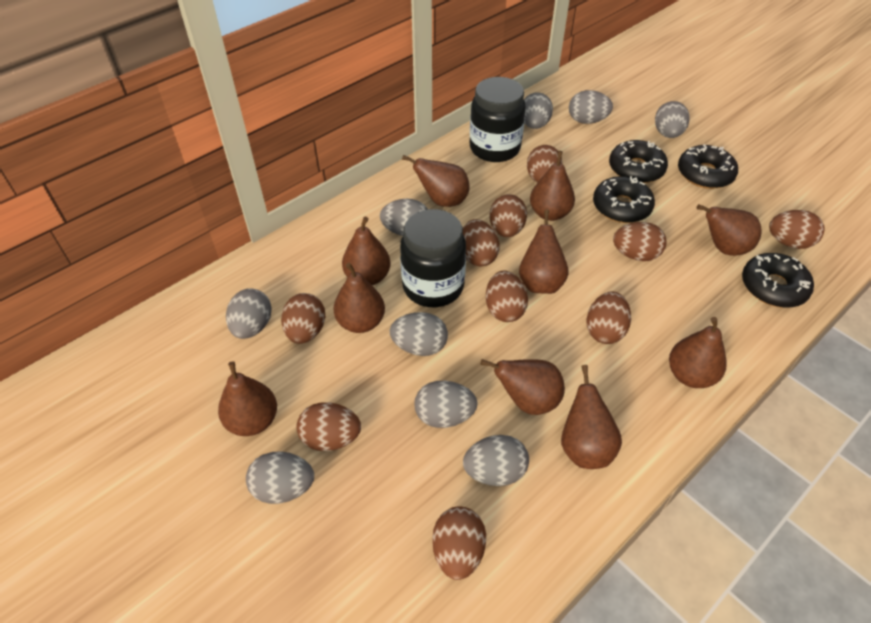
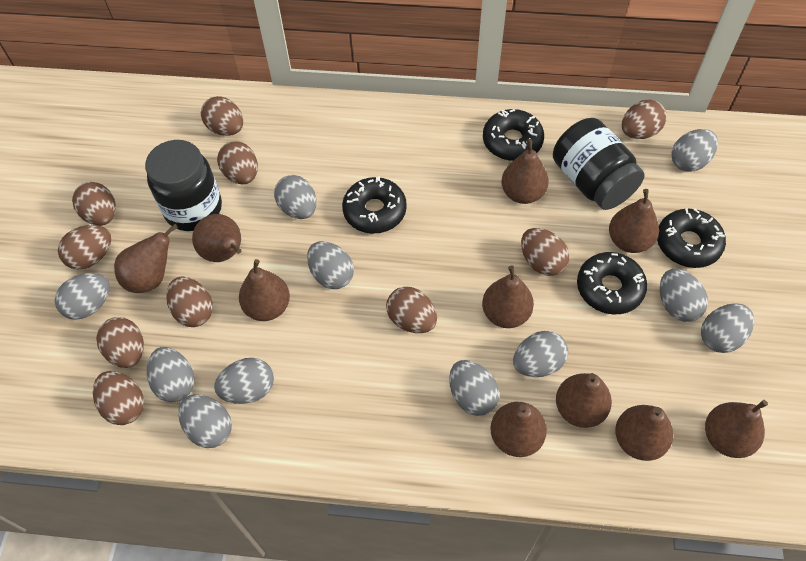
grey egg: [226,289,272,339] [246,451,314,504] [380,199,428,236] [390,312,448,356] [414,381,478,428] [463,435,529,486] [524,93,553,129] [569,90,613,124] [655,101,690,138] = 9 -> [55,273,110,320] [147,347,194,402] [178,394,232,448] [214,358,274,404] [274,175,317,219] [307,241,354,289] [449,360,500,416] [513,331,568,377] [660,269,708,322] [672,129,718,172] [701,303,754,353] = 11

